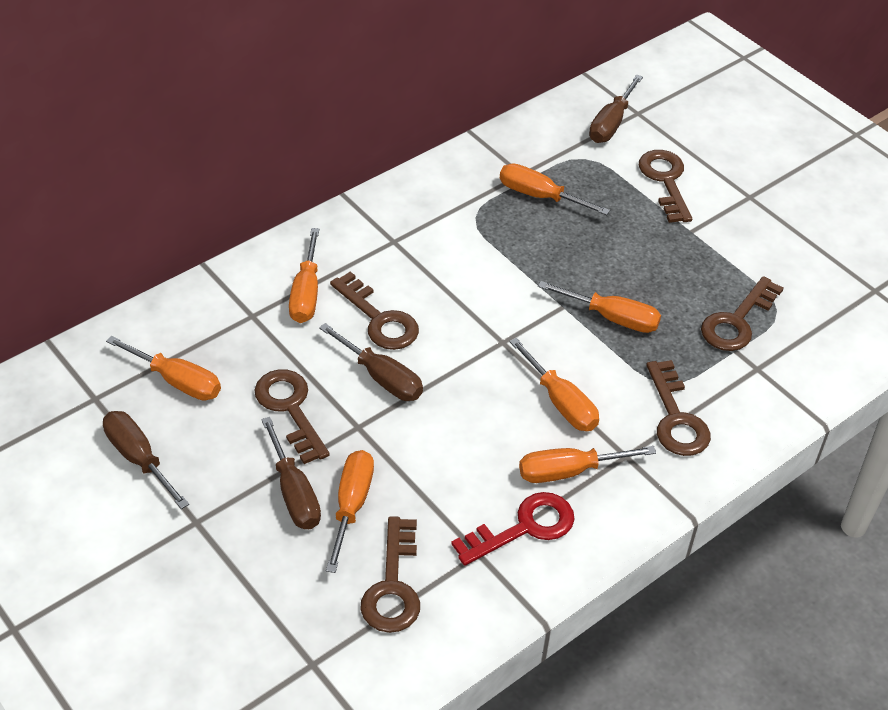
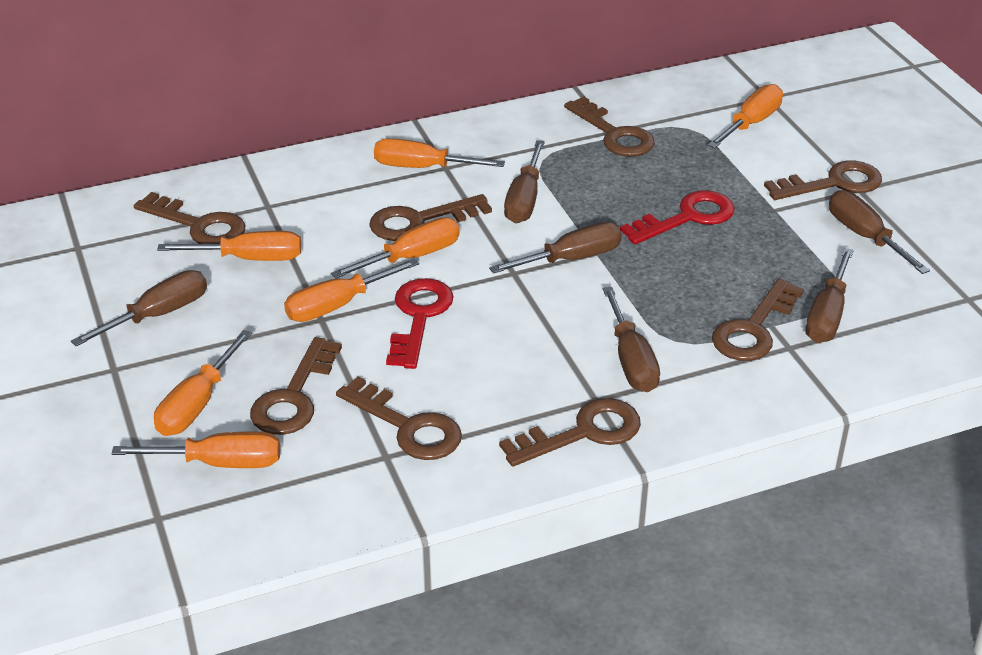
brown key: [255,369,330,464] [330,272,419,350] [360,516,420,633] [639,150,692,223] [646,360,711,456] [701,276,783,351] = 6 -> [134,192,245,244] [250,337,342,435] [336,377,462,460] [369,194,492,241] [499,398,641,467] [564,97,655,157] [712,279,804,361] [764,161,882,200] = 8
brown screwdriver: [103,411,189,509] [261,417,321,529] [319,323,423,401] [589,75,643,143] = 4 -> [71,270,207,347] [489,222,622,274] [504,140,545,223] [603,287,660,392] [805,248,854,343] [829,190,930,274] = 6
red key: [451,492,575,566] = 1 -> [386,278,454,369] [620,190,735,244] = 2

